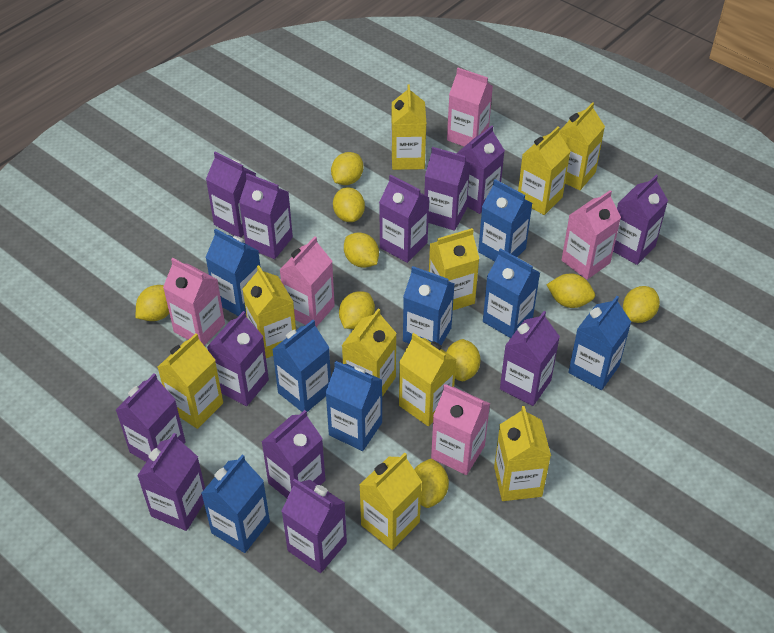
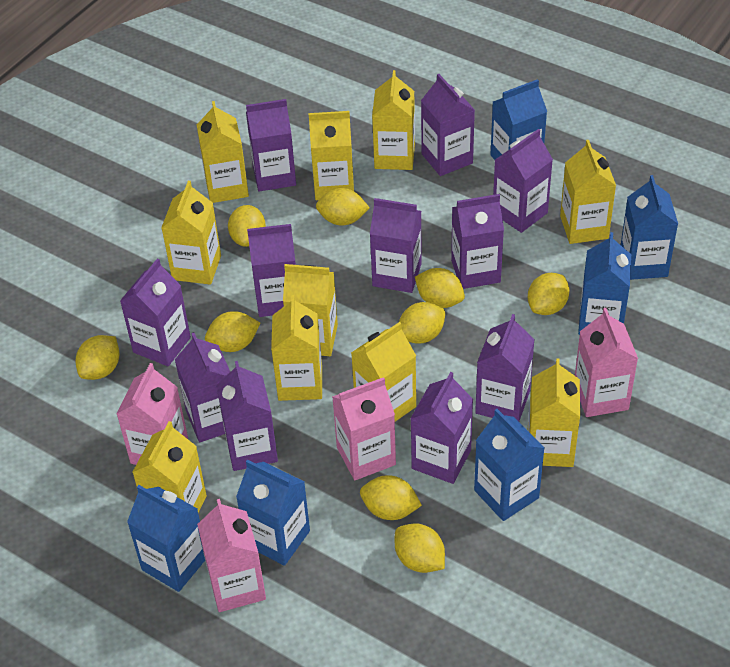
blue carton: [201,455,270,553] [205,228,260,316] [272,320,331,412] [325,361,382,451] [403,266,454,345] [478,179,532,261] [483,248,540,338] [568,296,631,390] = 8 -> [127,485,205,592] [236,460,310,566] [474,409,545,521] [490,79,547,160] [578,232,631,335] [621,175,678,280] = 6
pink carton: [163,258,225,345] [280,236,335,327] [431,384,490,475] [447,68,493,146] [562,190,621,280] = 5 -> [116,363,188,465] [197,499,266,612] [332,377,396,480] [575,308,638,417] = 4
purple carton: [116,374,186,462] [137,433,205,531] [206,151,256,238] [207,311,269,406] [239,173,293,259] [262,410,325,498] [282,479,347,573] [379,175,430,263] [424,147,470,231] [456,125,505,214] [500,311,560,406] [613,175,668,265] = 12 -> [120,259,191,366] [175,332,230,442] [216,361,278,471] [246,99,296,192] [247,224,296,317] [370,198,422,293] [410,372,473,484] [421,74,475,176] [451,194,504,289] [475,314,535,422] [493,129,553,233] = 11

